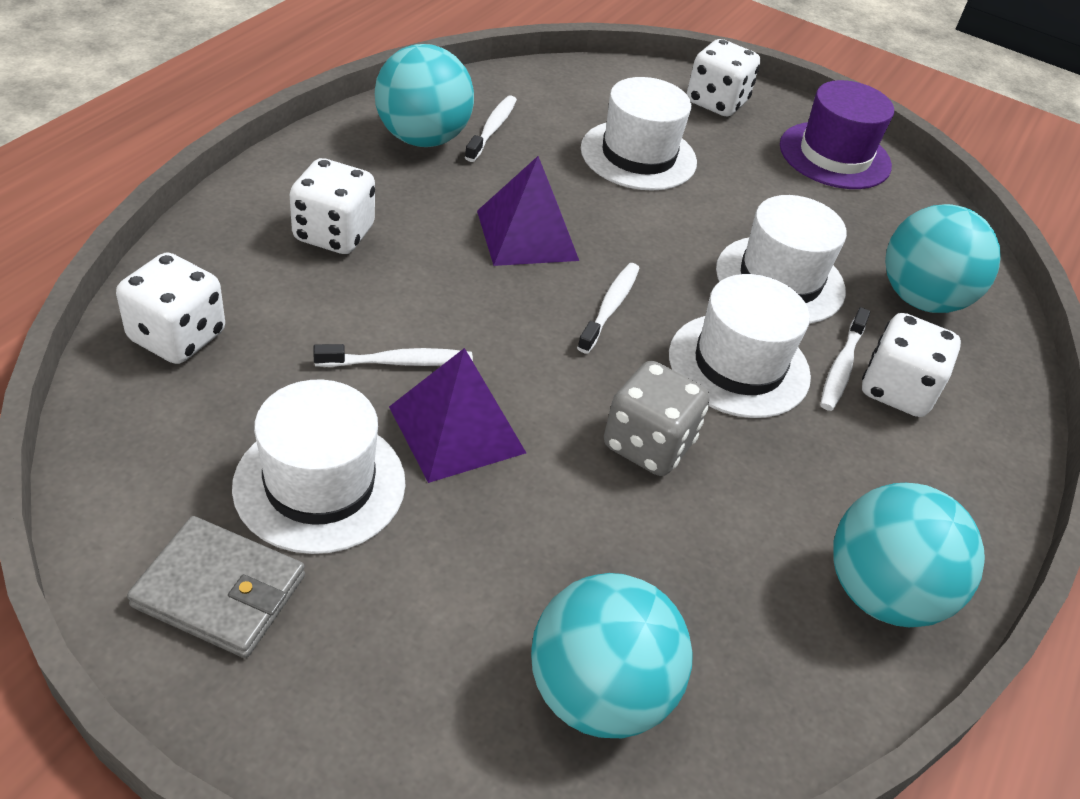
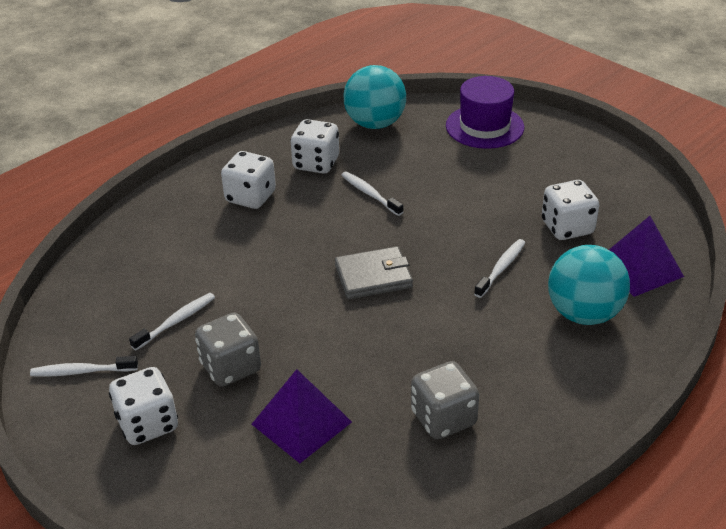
grey dice: [604,361,710,476] = 1 -> [195,313,261,387] [411,361,479,439] = 2
turquoise ball: [375,44,474,147] [531,573,693,738] [833,483,985,627] [885,204,1001,313] = 4 -> [344,65,406,129] [548,245,630,325] = 2
white hat: [232,380,405,554] [581,77,697,191] [669,274,811,418] [716,195,847,324] = 4 -> none = 0

